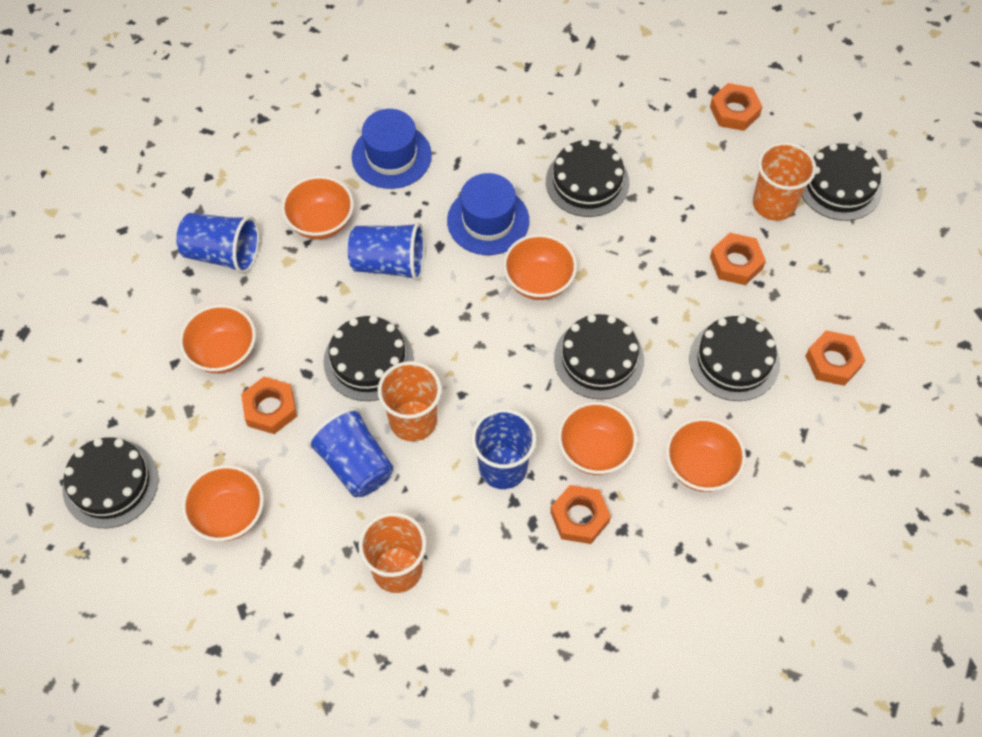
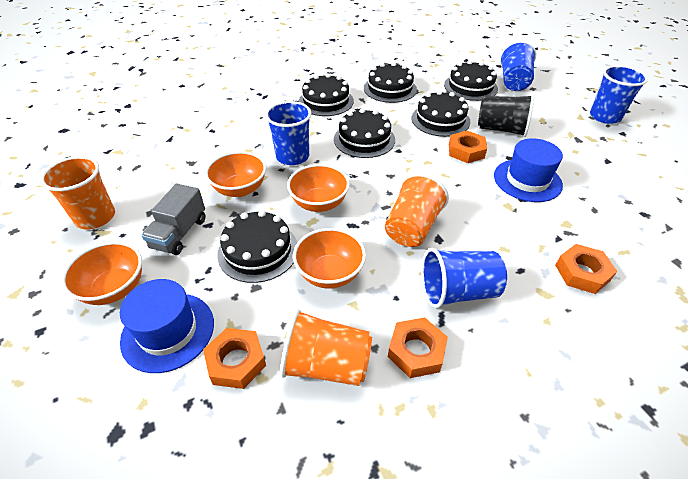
black cup: none = 0 -> [478,95,534,137] = 1
grey truck: none = 0 -> [141,183,205,255] = 1
orange bowl: [179,304,256,373] [182,465,264,541] [281,176,354,239] [503,234,577,300] [558,402,637,475] [666,418,746,492] = 6 -> [61,242,142,305] [205,151,266,197] [287,164,350,212] [293,228,366,289] = 4
orange nut: [241,377,297,434] [550,485,611,544] [710,83,762,131] [710,233,766,285] [806,330,865,386] = 5 -> [203,328,266,389] [388,317,448,378] [449,131,487,163] [555,244,617,294] = 4

